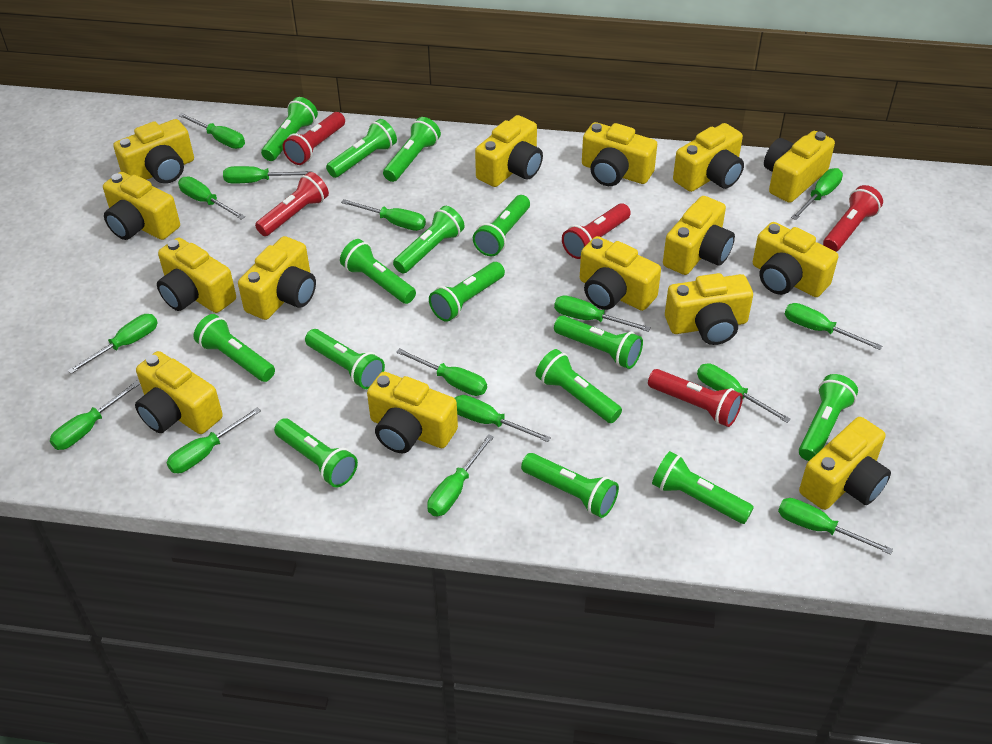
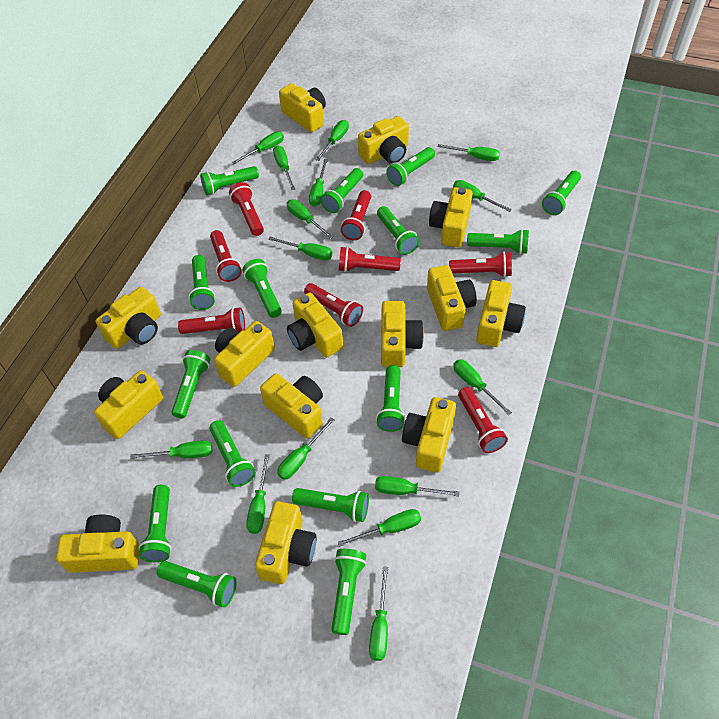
red flashlight: [255,172,329,236] [283,112,345,165] [562,203,631,259] [648,369,743,427] [823,185,883,252] = 5 -> [178,307,245,334] [210,230,242,282] [229,182,264,236] [304,283,363,327] [339,247,401,272] [341,190,371,240] [449,251,512,277] [458,387,508,453] = 8
yellow camera: [103,172,180,240] [113,119,194,184] [135,351,223,434] [157,238,236,313] [238,236,316,320] [367,372,458,453] [475,115,543,187] [580,236,661,311] [582,122,657,186] [663,196,735,275] [665,273,753,345] [673,123,744,192] [753,222,838,297] [764,131,835,203] [799,417,891,510] = 15 -> [56,515,140,573] [94,370,163,439] [95,287,161,349] [214,321,275,387] [255,501,317,584] [260,373,323,439] [279,83,326,133] [287,293,343,358] [358,116,409,164] [381,301,424,367] [402,397,456,473] [427,265,477,331] [429,187,473,247] [476,280,526,347] = 14

